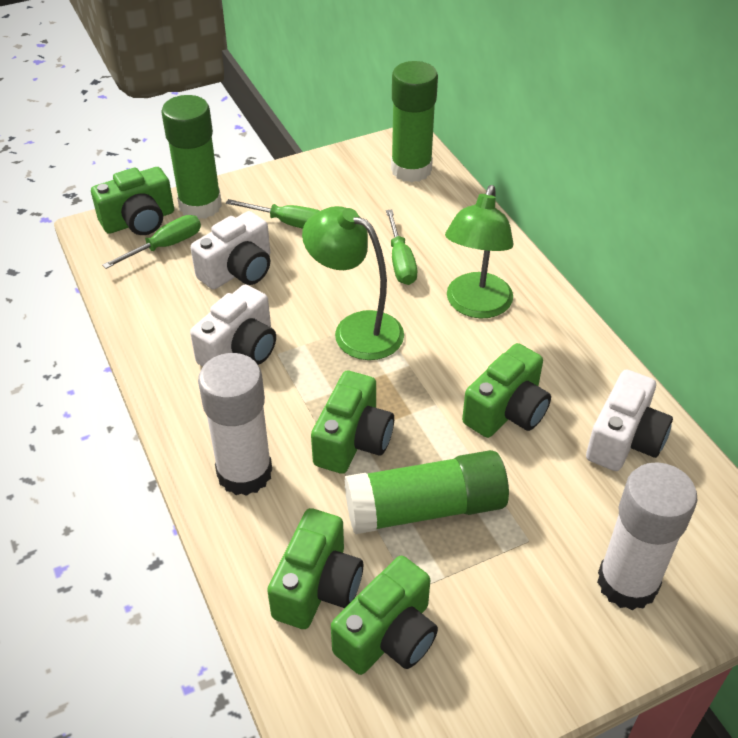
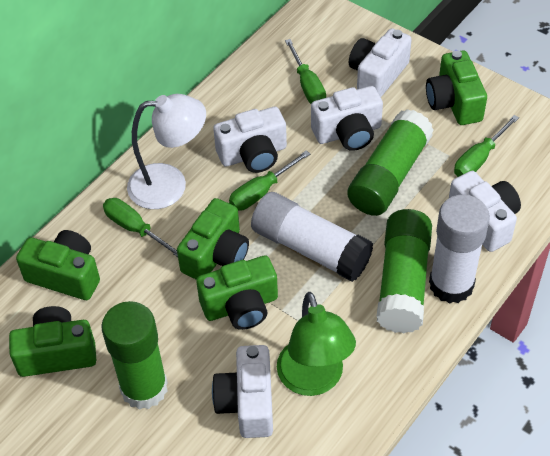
green lamp: [302,206,404,360] [445,185,514,319] = 2 -> [277,292,356,396] = 1
green screwdriver: [102,215,201,269] [226,199,320,229] [386,210,417,285] = 3 -> [103,198,178,257] [229,150,310,211] [285,39,326,104] [454,115,519,177] = 4
white camera: [190,285,276,367] [191,211,270,290] [586,370,673,471] = 3 -> [212,345,273,438] [213,106,287,173] [311,86,383,151] [349,28,412,97] [449,171,521,252] = 5
white lamp: none = 0 -> [127,94,206,209] = 1

